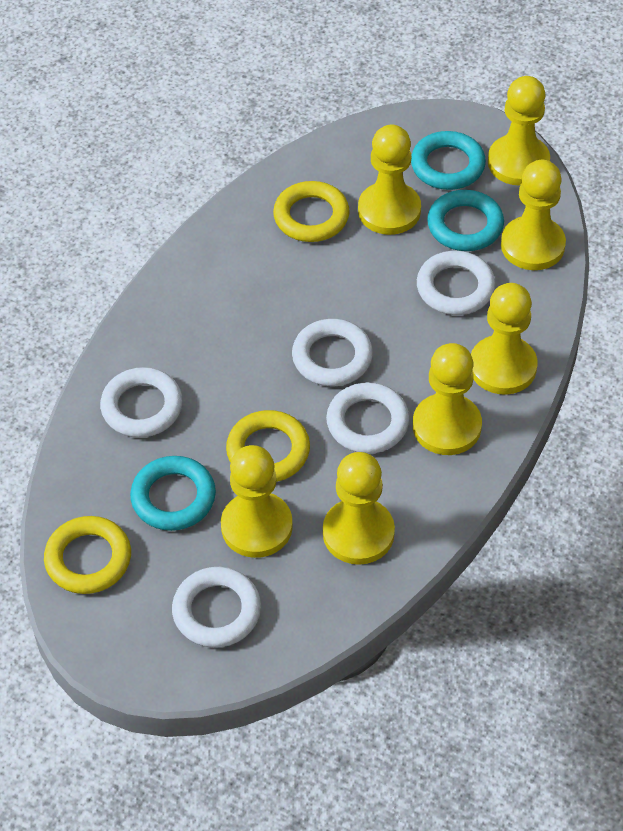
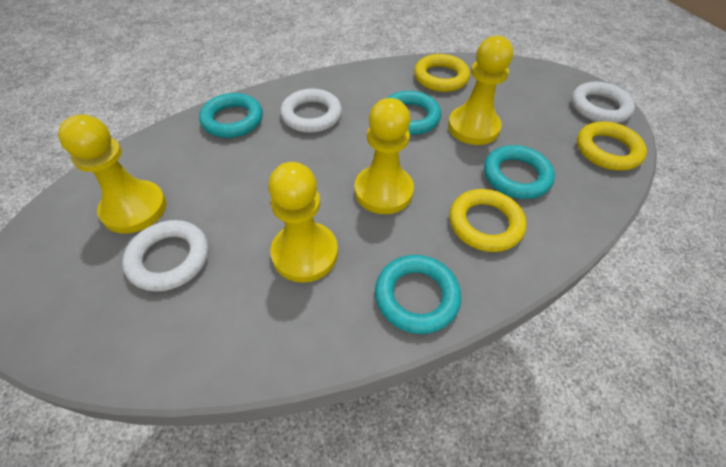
turquoise ring: [130,456,216,531] [411,131,486,190] [427,190,504,251] = 3 -> [199,93,263,138] [375,255,461,334] [387,91,441,135] [484,145,555,199] = 4
white ring: [100,367,183,438] [172,567,261,648] [292,319,373,386] [326,382,410,454] [417,251,495,315] = 5 -> [122,220,209,292] [280,89,342,133] [571,82,635,123] = 3
yellow pawn: [221,445,293,558] [323,452,395,565] [358,125,421,235] [413,343,482,455] [471,283,537,395] [488,76,550,186] [501,160,566,270] = 7 -> [58,114,167,234] [268,162,338,283] [354,98,414,214] [448,36,513,145] = 4

